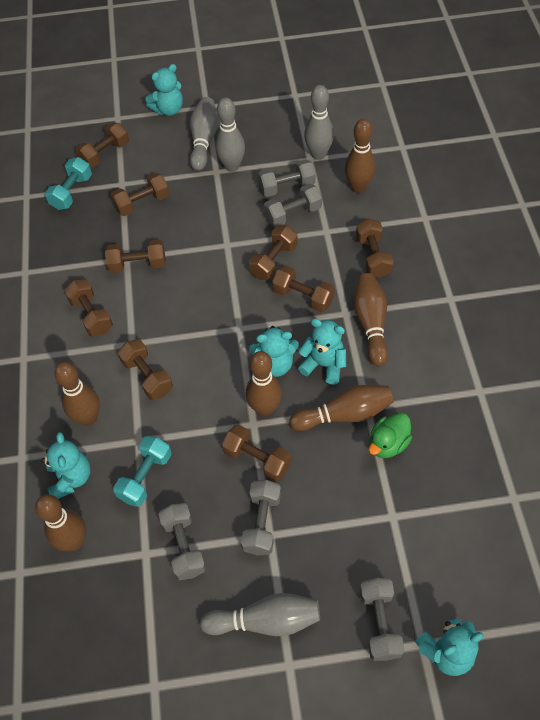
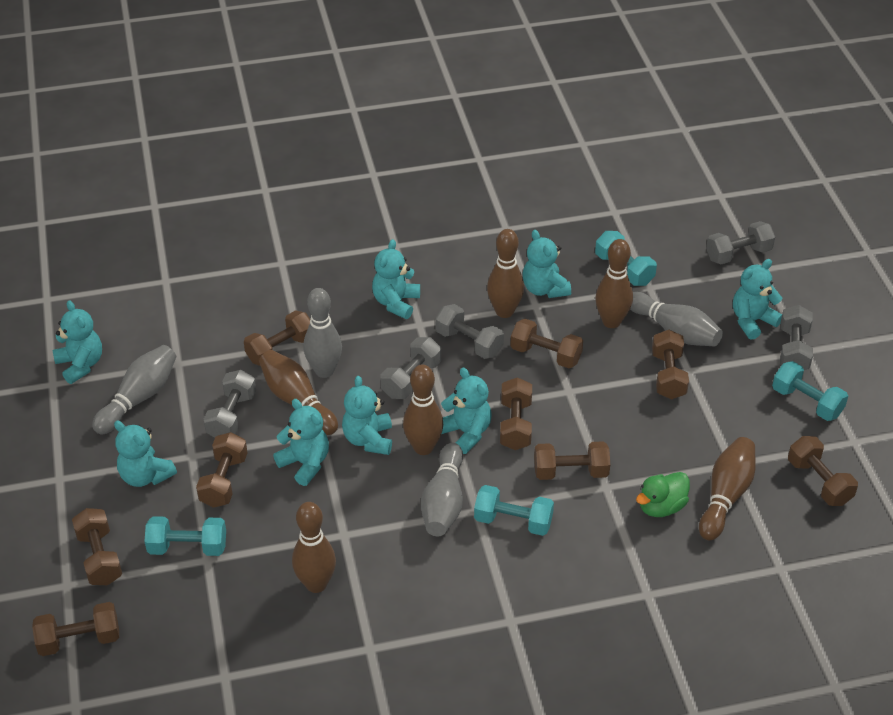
turquoise dumbbell: [45,157,92,210] [113,436,171,507] = 2 -> [144,516,226,556] [474,485,554,536] [595,231,657,286] [772,361,848,421] = 4
turquoise teddy bear: [41,432,91,499] [145,64,183,116] [249,326,299,377] [298,318,346,385] [415,619,484,676] = 5 -> [53,300,102,384] [114,420,177,487] [273,399,329,486] [342,376,392,455] [372,239,420,319] [441,368,492,454] [523,230,571,298] [733,259,783,340] = 8

